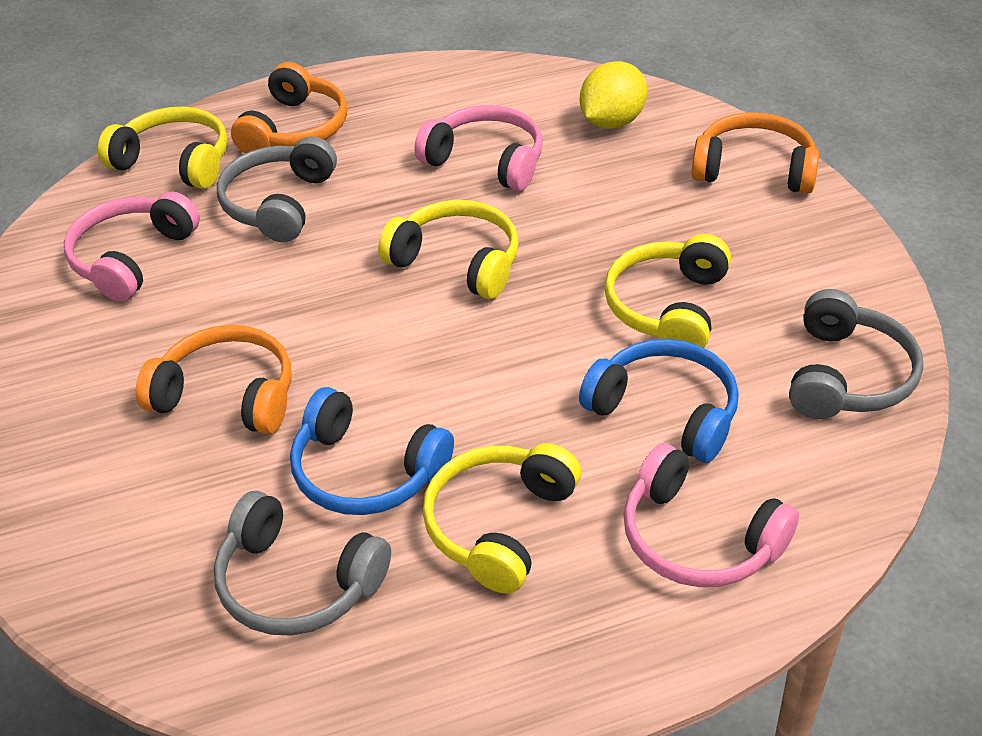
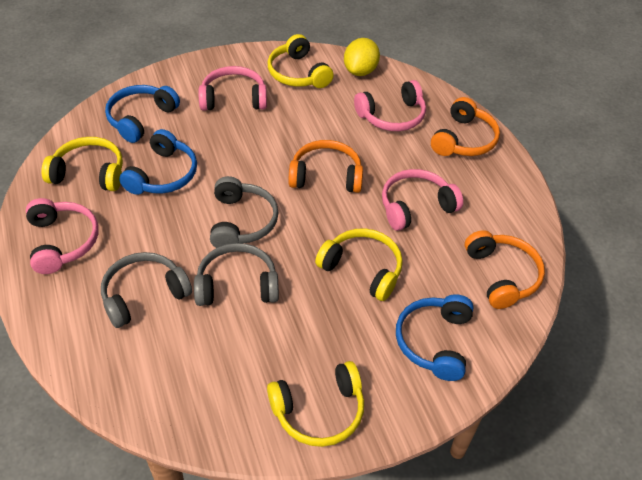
blue headphones: [290,387,454,515] [579,339,739,463] = 2 -> [105,85,180,143] [119,129,197,195] [396,294,474,381] = 3
pink headphones: [64,192,200,302] [415,105,543,191] [623,443,799,587] = 3 -> [26,198,99,274] [199,66,267,111] [354,80,426,131] [382,169,463,231] = 4

